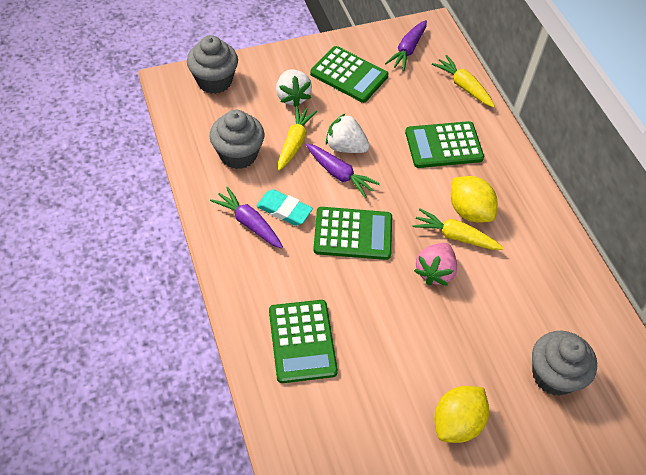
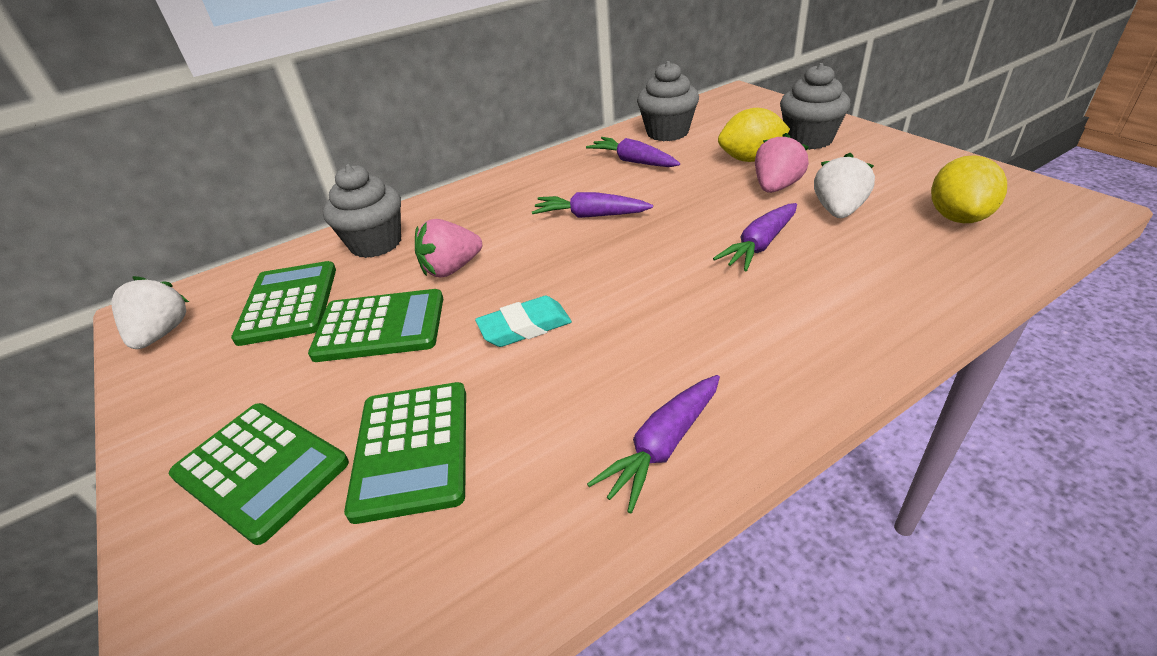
pink strawberry: [414,243,457,286] = 1 -> [415,219,482,277] [755,133,809,193] = 2
purple carrot: [210,187,283,249] [306,144,380,198] [385,20,427,71] = 3 -> [532,192,653,218] [586,137,680,167] [587,375,720,513] [713,203,797,271] = 4
yellow carrot: [278,105,317,171] [413,209,504,250] [432,55,495,107] = 3 -> none = 0

